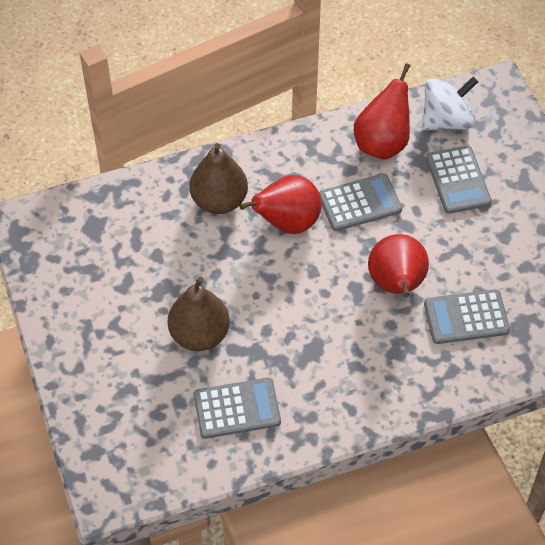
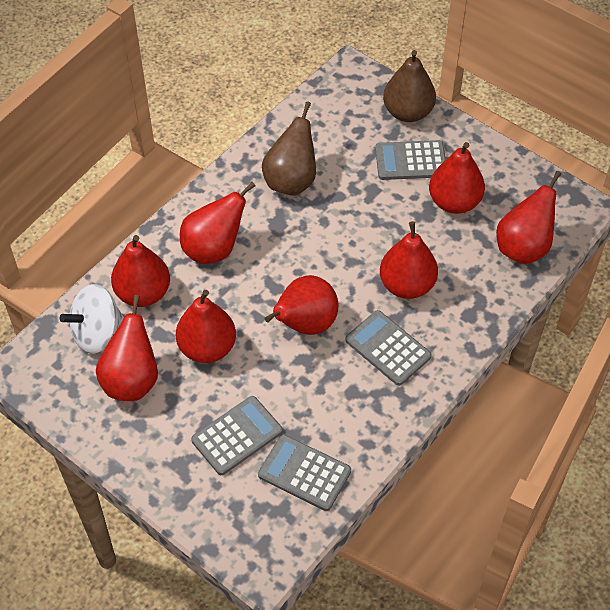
red pear: [239,175,322,234] [354,63,410,160] [368,234,429,297] = 3 -> [96,295,158,401] [111,235,170,307] [176,290,236,363] [180,182,256,264] [265,275,338,335] [380,221,438,299] [429,142,485,214] [496,171,561,264] = 8

